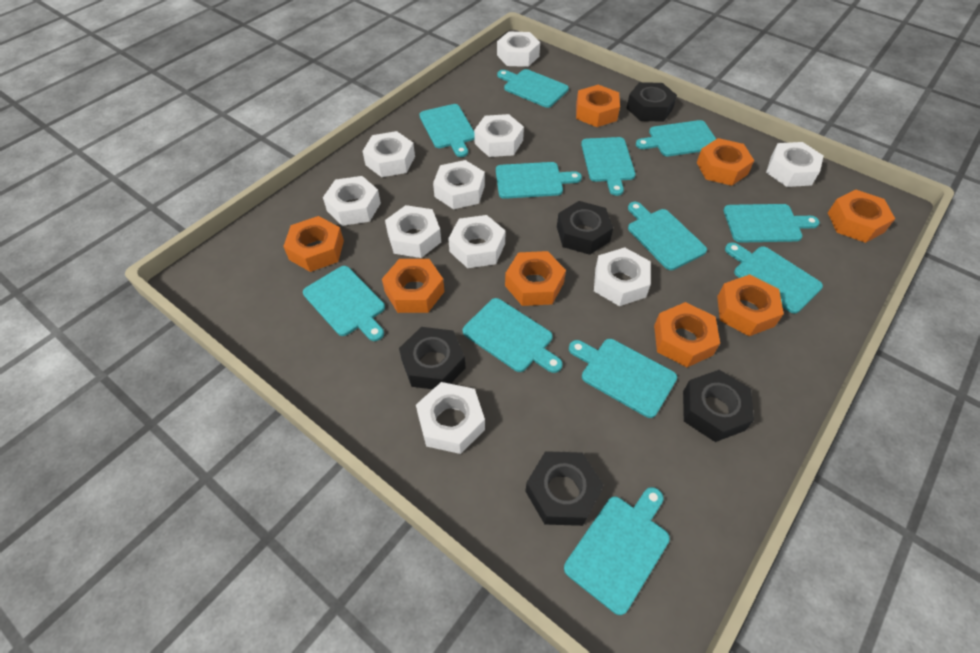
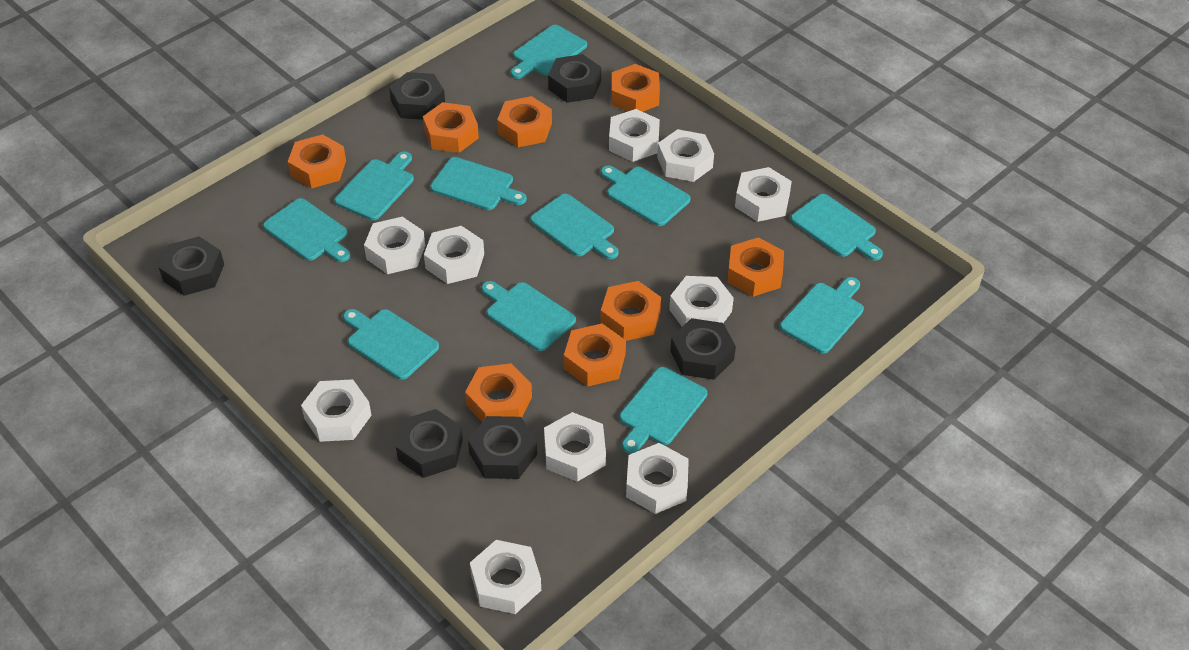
black nut: [399,327,465,389] [525,451,604,526] [557,201,613,255] [627,82,677,122] [683,370,754,442] = 5 -> [159,236,224,296] [389,72,445,120] [396,409,463,478] [468,416,537,479] [548,54,601,103] [670,318,736,380] = 6
turquoise cutting board: [303,266,385,341] [419,104,475,157] [463,298,562,373] [496,162,582,199] [497,69,569,108] [564,487,670,615] [569,339,677,418] [581,137,636,196] [628,202,707,270] [636,120,716,156] [724,204,820,243] [725,242,823,314] = 12 -> [263,198,350,262] [334,152,414,220] [343,309,439,380] [430,157,527,210] [481,281,576,351] [510,25,587,79] [530,194,619,260] [601,166,691,226] [619,367,707,454] [780,277,864,354] [790,194,883,261] = 11

